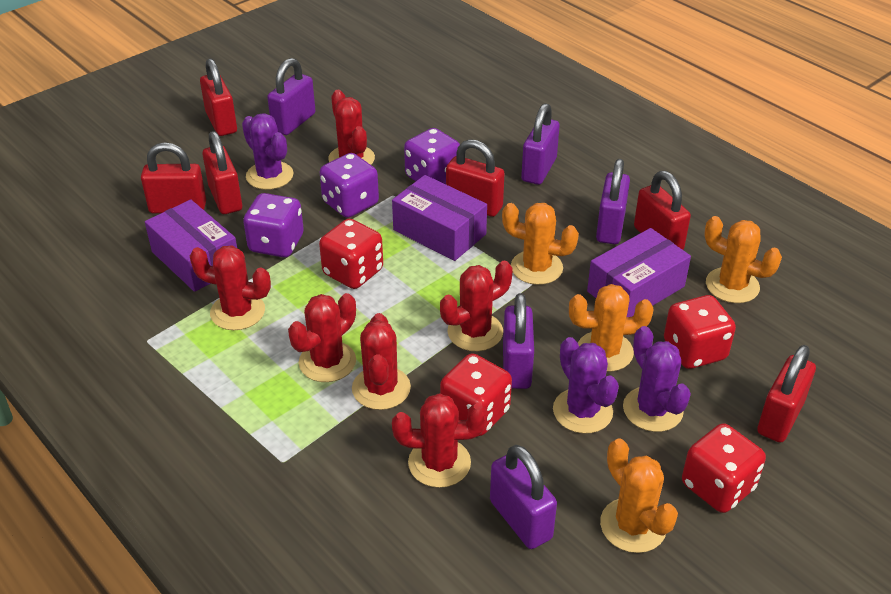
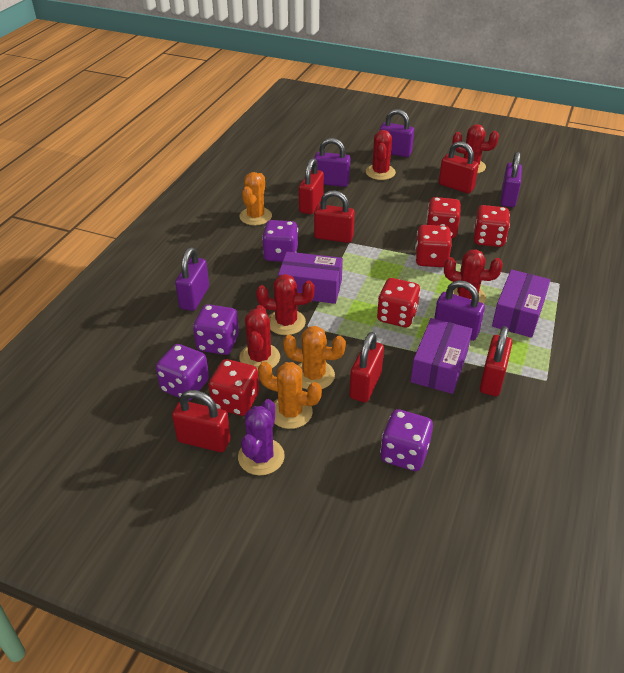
orange cactus: [502,203,579,285] [569,284,654,372] [600,438,678,553] [704,216,782,303] = 4 -> [239,172,272,226] [258,362,322,429] [283,326,346,390] = 3
purple cactus: [242,113,293,190] [553,337,619,434] [623,326,691,432] = 3 -> [238,399,285,476] = 1
purple dice: [243,193,304,257] [320,153,379,218] [404,128,460,184] = 3 -> [156,344,209,401] [193,304,239,355] [262,220,298,262] [380,409,433,471] = 4
red cactus: [190,245,271,330] [288,293,356,382] [328,90,375,165] [352,313,411,410] [392,393,487,488] [440,261,512,351] = 6 -> [239,305,280,370] [256,274,315,335] [366,130,396,180] [444,249,503,304] [452,124,499,174] = 5
red dice: [319,219,383,289] [440,353,512,436] [664,295,736,369] [682,423,766,513] = 4 -> [208,359,259,416] [377,278,420,327] [415,225,452,267] [426,197,461,238] [474,205,510,247] = 5

